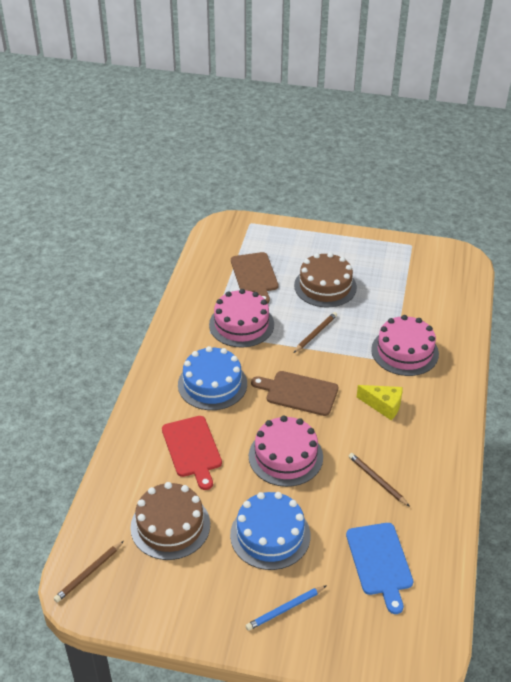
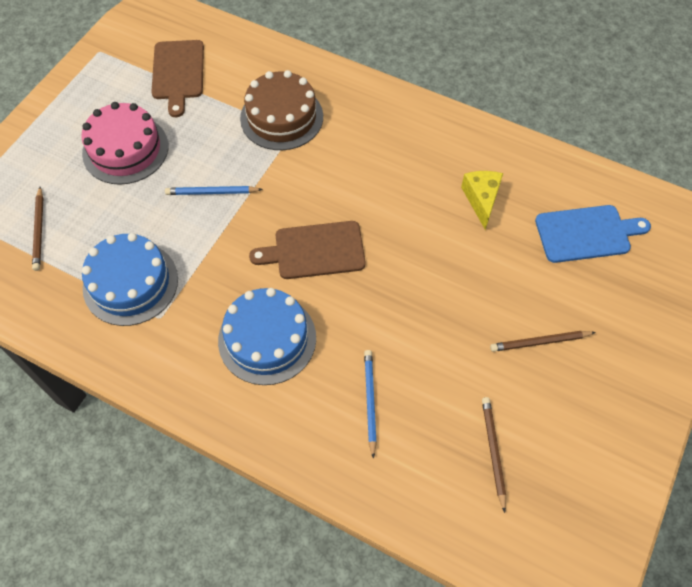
blue pencil: [245,585,327,631] = 1 -> [165,186,263,195] [364,350,377,459] = 2
brown cake: [130,482,210,560] [294,252,357,307] = 2 -> [240,70,323,150] = 1
pink cake: [209,289,274,348] [249,416,323,487] [371,315,439,376] = 3 -> [81,102,168,185] = 1
red cutting board: [162,416,222,490] = 1 -> none = 0

